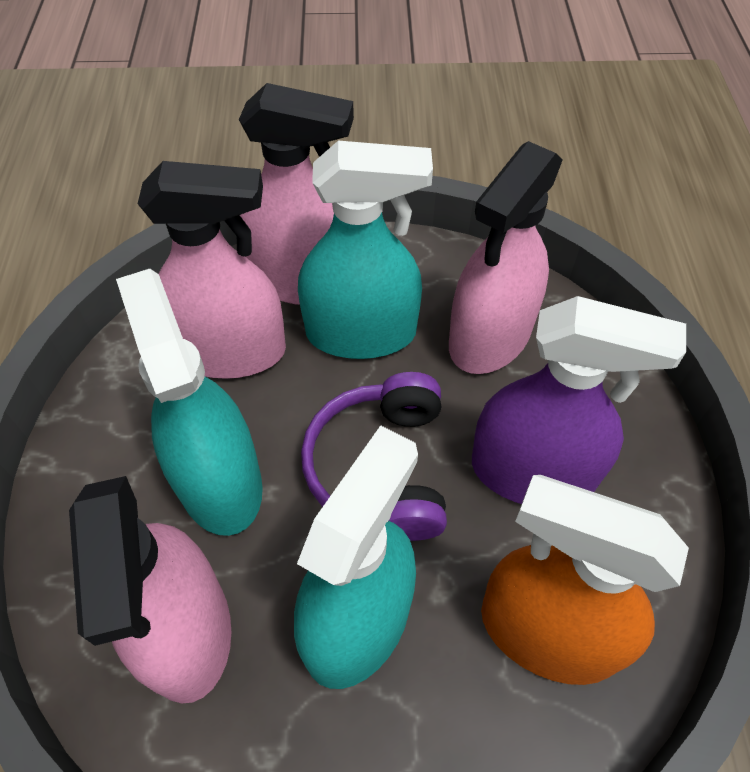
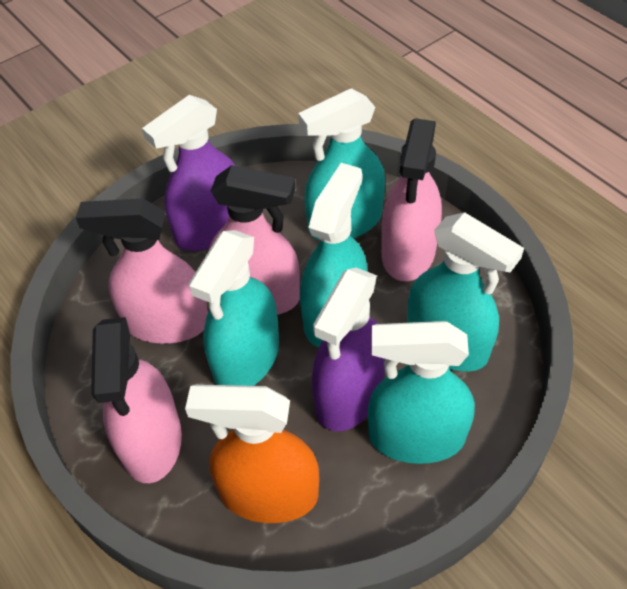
purple headphones: [301,372,447,541] = 1 -> none = 0
purple spray bottle: [472,296,686,504] = 1 -> [142,95,236,251] [312,268,385,431] = 2
turquoise spray bottle: [116,269,263,536] [294,425,418,689] [298,141,433,359] = 3 -> [189,230,279,386] [298,88,385,240] [300,163,367,347] [368,321,475,464] [407,212,524,372] = 5

